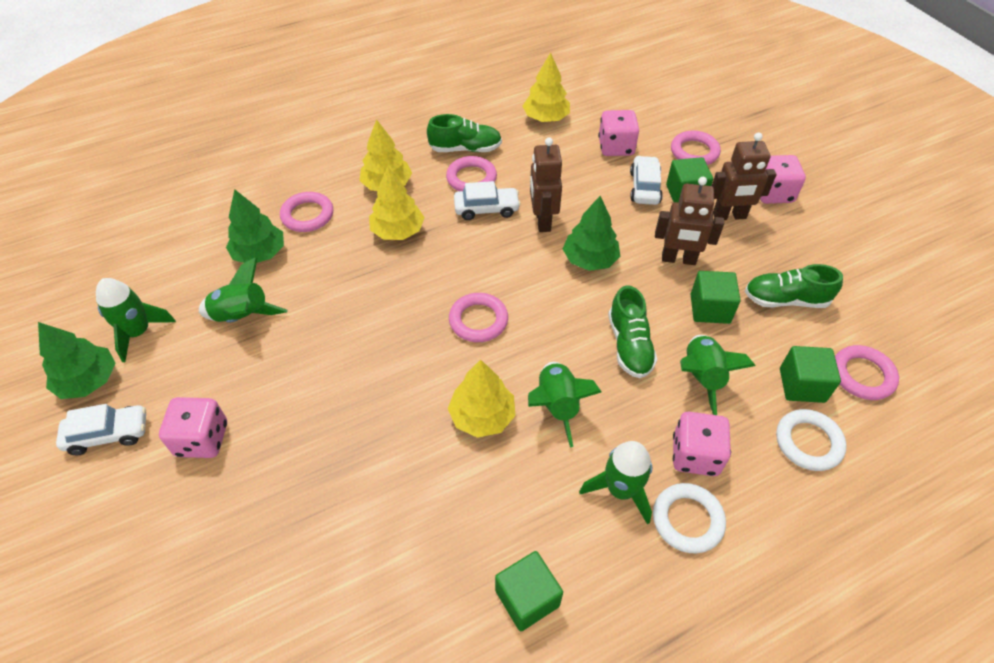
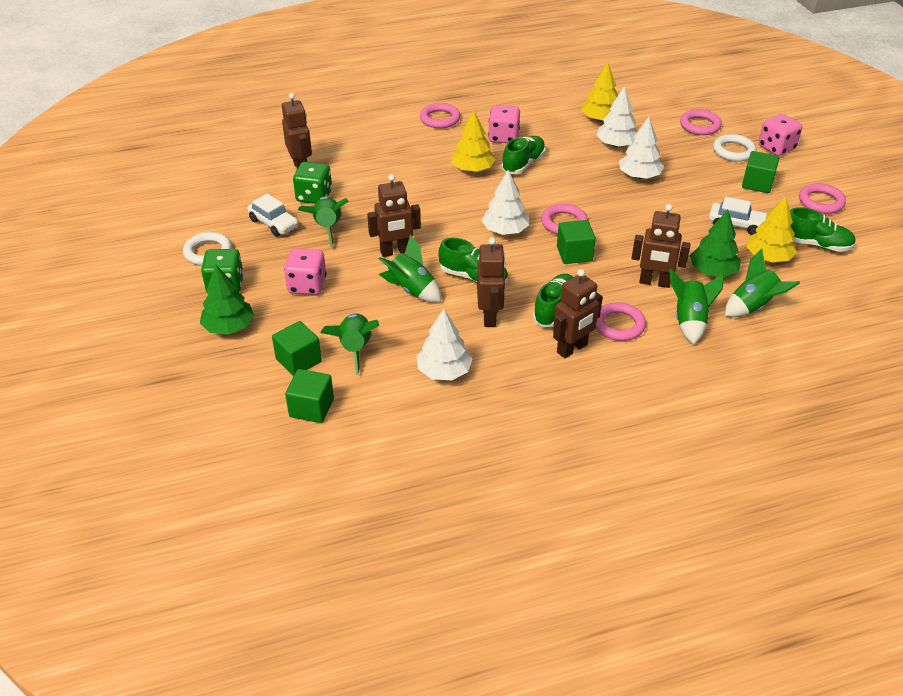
brown robot: [530,137,562,232] [655,177,724,265] [712,132,776,220] = 3 -> [282,93,312,169] [367,174,421,257] [477,237,506,327] [553,269,603,358] [631,204,690,288] = 5
green dice: none = 0 -> [201,249,244,292] [293,162,332,204] = 2
green shoe: [427,114,502,152] [608,285,657,378] [745,264,843,308] = 3 -> [438,238,508,284] [501,136,546,174] [533,273,573,327] [790,207,856,252] = 4
green tree: [38,322,115,399] [226,189,284,263] [563,196,620,271] = 3 -> [200,265,254,334] [690,210,741,277] = 2
pink dice: [159,397,227,458] [598,110,639,156] [673,412,731,476] [760,155,806,204] = 4 -> [284,248,326,295] [488,105,520,143] [758,114,802,156] = 3
white car: [56,404,146,455] [454,181,521,220] [630,156,663,205] = 3 -> [247,193,299,237] [709,197,767,235] = 2
white tree: none = 0 -> [417,309,473,380] [482,170,529,235] [596,86,637,147] [619,117,664,179] = 4
yellow tree: [360,119,412,191] [369,167,425,240] [448,360,515,438] [523,52,570,122] = 4 -> [451,110,496,172] [581,62,619,122] [746,196,797,262] = 3

